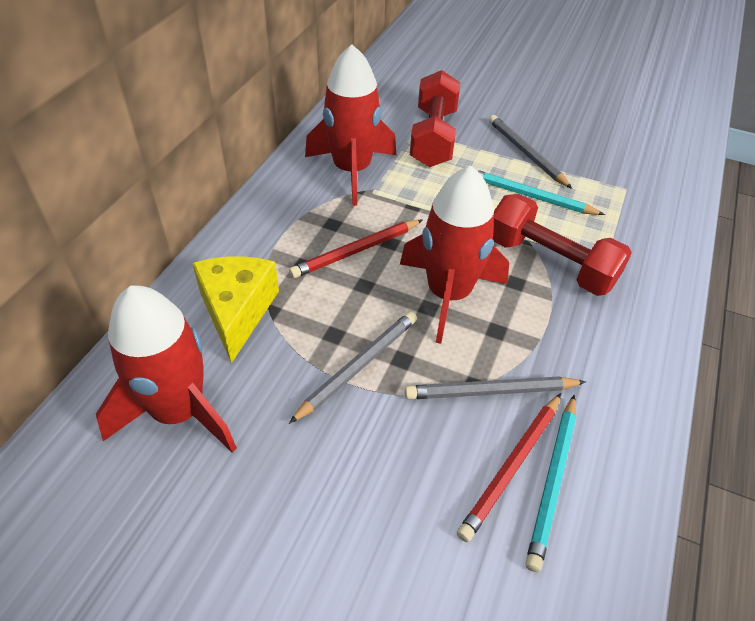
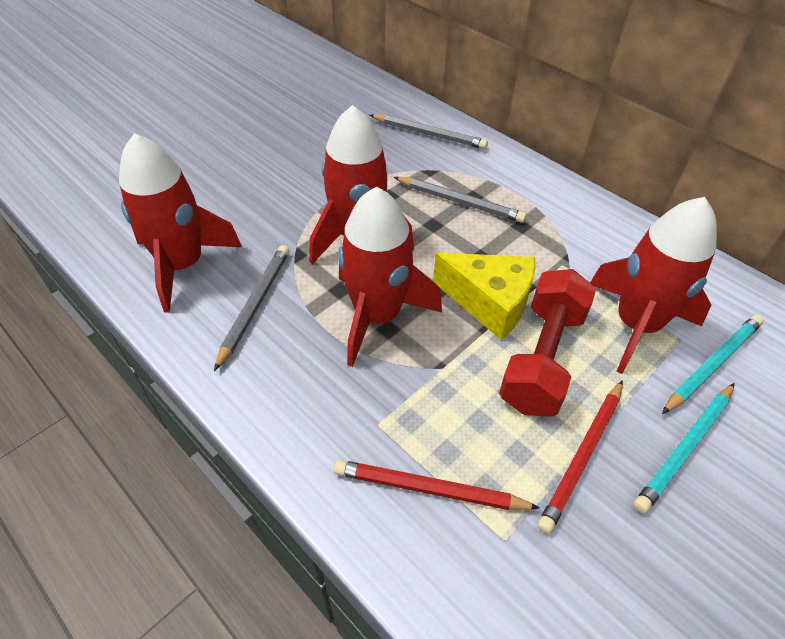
red dumbbell: [410,70,460,167] [493,194,632,296] = 2 -> [499,269,596,417] = 1
red rocket: [96,285,237,453] [305,44,396,206] [400,165,509,344] = 3 -> [119,133,242,313] [309,105,414,264] [338,186,442,367] [590,197,717,374] = 4

